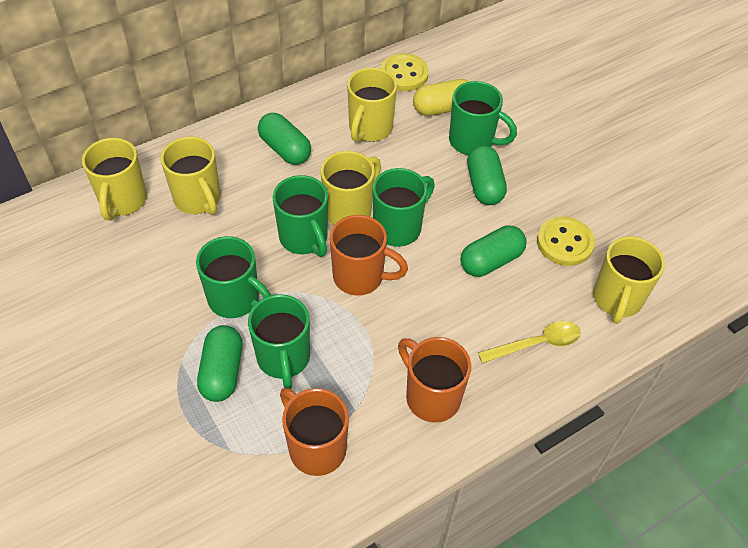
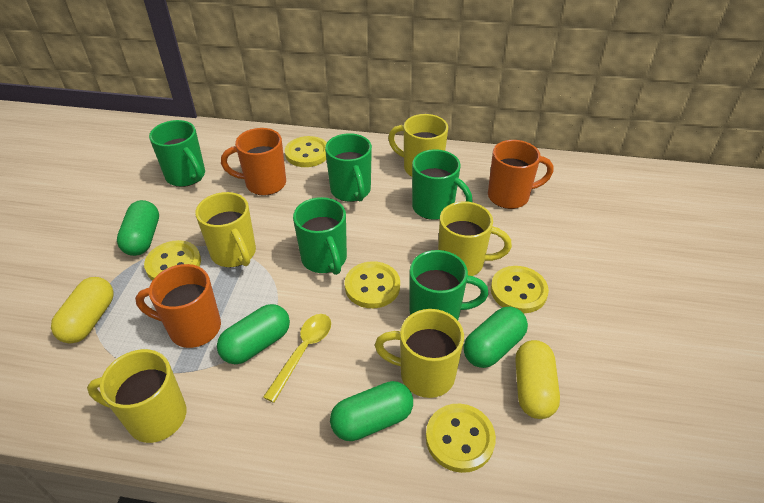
yellow button: [380,53,429,91] [537,216,595,266] = 2 -> [144,240,201,281] [285,136,327,167] [345,261,400,308] [426,404,496,473] [491,266,549,313] = 5
yellow capsule: [413,79,469,116] = 1 -> [51,277,114,344] [515,340,560,419] = 2

